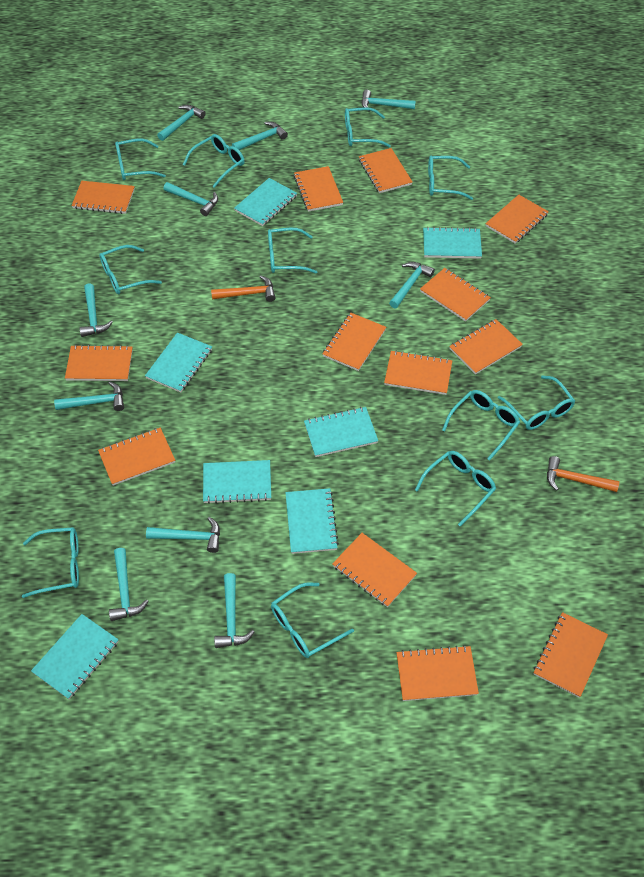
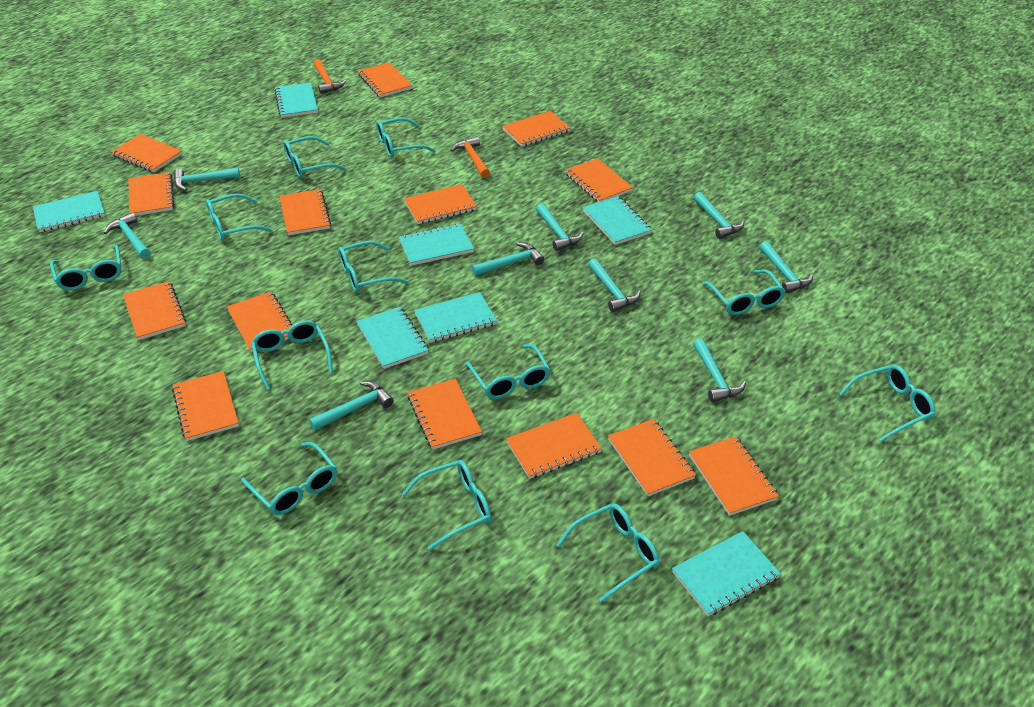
orange notebook: [65,345,133,381] [71,181,135,214] [98,428,175,486] [294,166,343,212] [322,313,386,371] [332,533,417,607] [359,148,412,193] [384,350,452,395] [396,645,479,701] [420,268,491,322] [449,319,523,375] [486,195,549,243] [534,612,608,698] = 13 -> [111,134,182,172] [123,281,186,340] [128,172,174,216] [172,371,239,441] [227,292,293,352] [280,189,331,235] [358,62,412,97] [404,184,477,224] [408,379,482,450] [502,111,570,147] [506,413,602,479] [565,158,633,202] [608,419,696,496] [689,436,779,516] = 14
turquoise glasses: [22,527,79,598] [99,245,162,295] [115,138,166,180] [183,134,245,188] [268,228,317,274] [271,582,354,658] [345,107,391,147] [415,451,496,526] [428,156,473,200] [442,390,520,461] [498,375,575,430] = 11 -> [50,245,122,290] [206,194,273,241] [241,442,337,515] [251,320,333,390] [283,136,346,178] [338,241,408,292] [376,118,435,158] [401,460,491,550] [466,344,550,399] [557,503,659,603] [703,269,786,315] [839,365,936,442] = 12
turquoise hammer: [54,382,124,411] [79,283,113,337] [109,548,149,621] [146,517,220,553] [157,105,206,141] [164,182,218,216] [214,573,255,648] [232,122,288,150] [362,90,416,112] [389,262,435,308] = 10 -> [104,212,150,259] [173,167,240,191] [309,381,394,431] [472,242,544,276] [536,203,583,251] [588,258,640,312] [693,192,744,239] [693,338,746,402] [759,241,813,293] = 9

